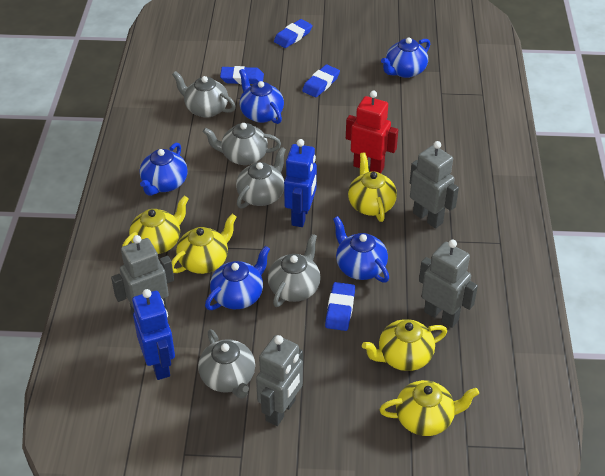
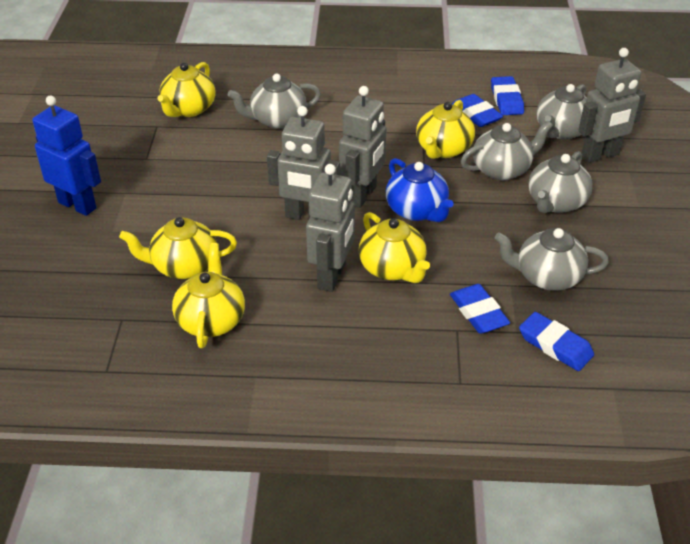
blue robot: [132,289,175,380] [284,139,317,227] = 2 -> [32,95,101,216] = 1
blue teapot: [140,143,188,196] [205,246,270,310] [239,69,284,124] [333,216,389,283] [381,37,430,78] = 5 -> [386,158,454,222] = 1
red robot: [346,91,398,173] = 1 -> none = 0

